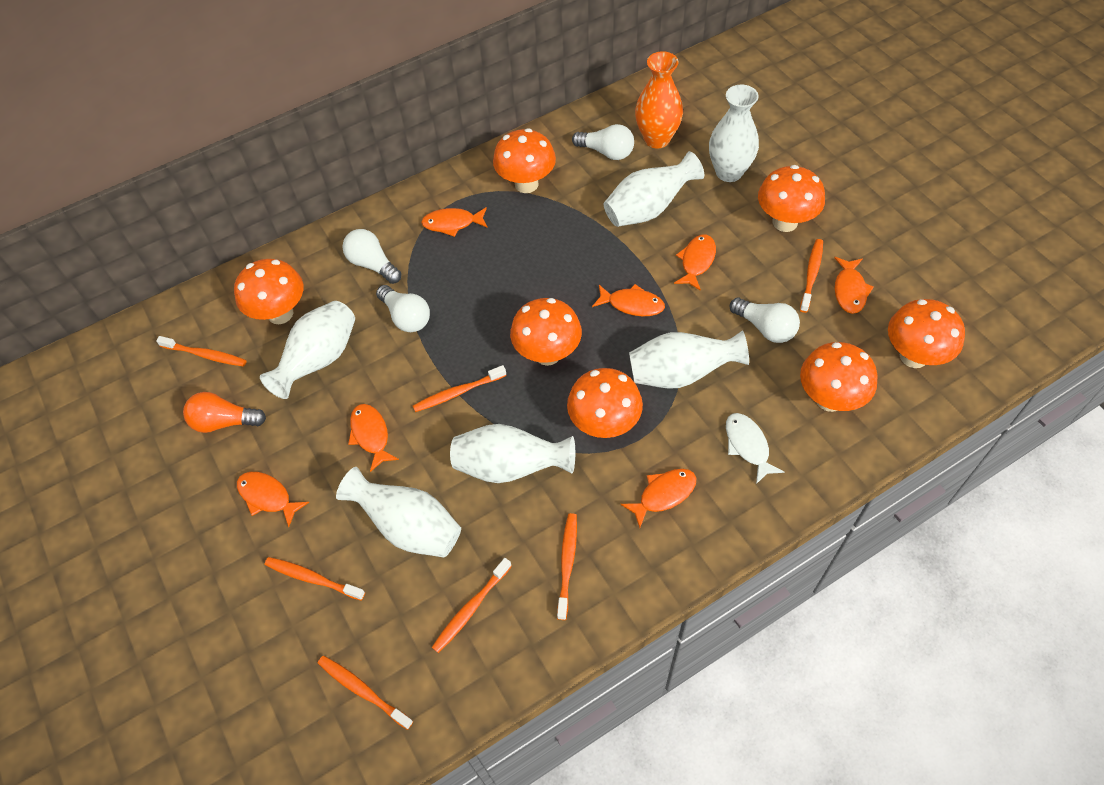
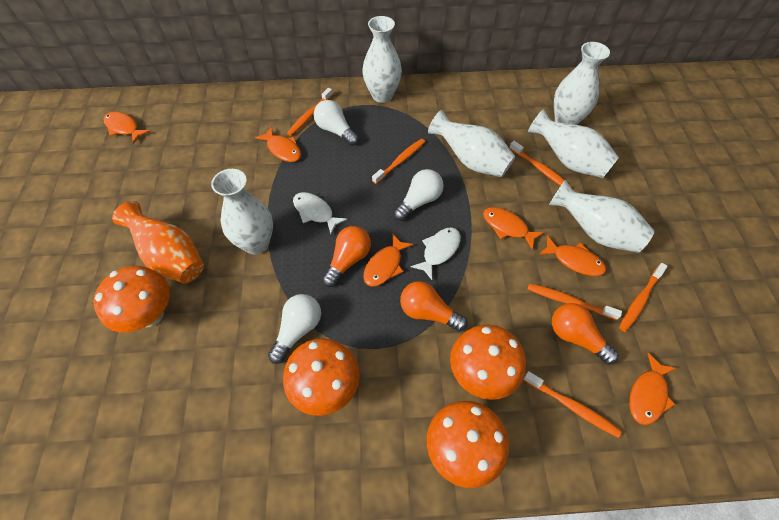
orange fish: [237,472,309,527] [348,404,399,472] [421,207,488,237] [592,284,665,316] [620,469,696,528] [674,234,716,291] [834,257,874,314] = 7 -> [103,111,151,144] [255,127,301,162] [363,233,414,287] [483,207,544,250] [538,236,606,276] [629,353,676,425] = 6
orange light bulb: [183,392,266,433] = 1 -> [322,226,371,287] [400,281,468,332] [552,303,619,365] = 3
orange mushroom: [234,259,304,324] [493,128,556,193] [510,298,582,366] [567,368,643,438] [758,165,825,232] [800,342,878,412] [888,299,965,368] = 7 -> [93,266,170,333] [283,338,360,416] [427,401,509,488] [450,325,526,400] = 4
orange toothbrush: [156,336,247,367] [265,557,365,601] [318,656,413,730] [413,365,506,412] [432,558,512,653] [557,513,577,620] [800,239,823,313] = 7 -> [287,88,333,136] [372,139,425,184] [509,141,572,188] [524,371,622,438] [528,284,622,320] [619,263,668,332] = 6
white fish: [726,413,784,484] = 1 -> [293,192,347,234] [411,227,461,280] = 2
white light bulb: [343,229,401,284] [376,285,430,332] [572,124,634,160] [730,298,800,343] = 4 -> [268,294,321,364] [314,100,359,146] [393,169,444,221] = 3

